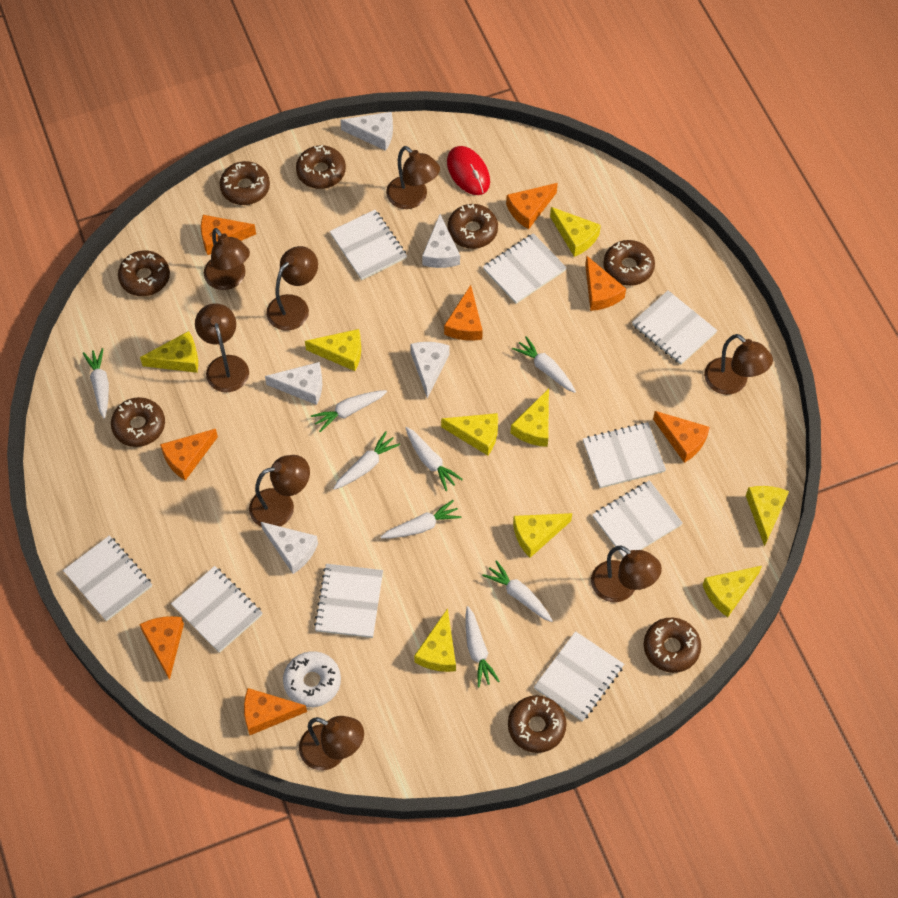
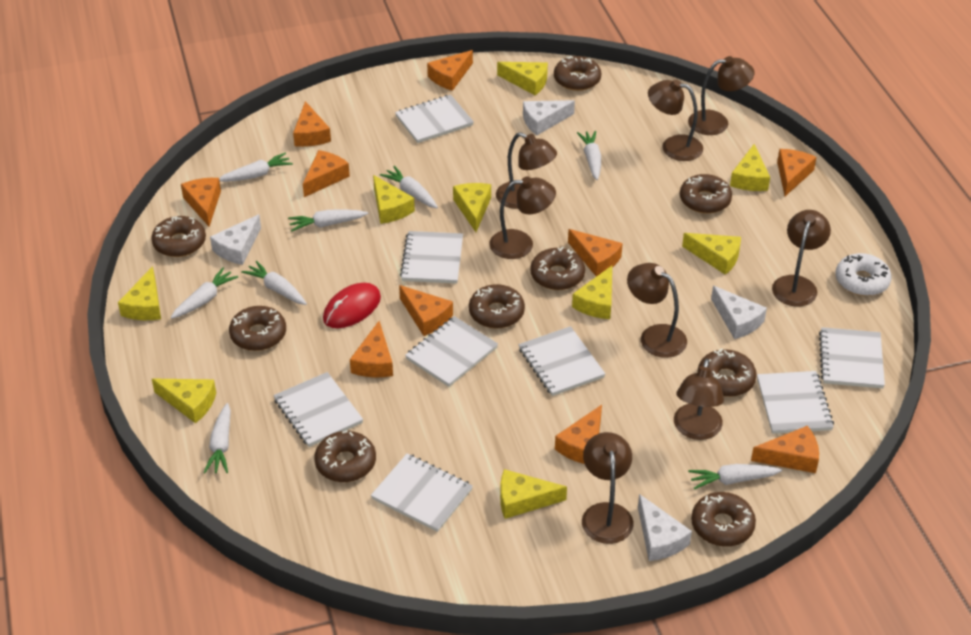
brown donut: [111,397,165,447] [118,251,170,296] [220,161,270,205] [296,145,346,189] [447,204,498,249] [508,695,566,753] [603,240,655,286] [644,618,701,673] = 8 -> [151,216,206,257] [229,306,286,351] [314,430,376,482] [469,284,525,329] [530,247,585,290] [554,56,601,91] [680,174,732,214] [691,492,756,546] [698,348,757,397] = 9
orange cheese: [139,616,184,680] [160,429,218,481] [201,215,256,255] [244,688,307,735] [444,285,483,341] [506,183,558,229] [585,256,626,311] [653,411,710,463] = 8 -> [181,178,221,227] [293,101,331,147] [303,150,350,197] [350,321,393,378] [399,285,453,336] [427,50,473,91] [555,405,602,464] [568,229,623,277] [751,426,819,473] [777,149,817,196] = 10
white cheese: [261,522,318,574] [265,362,322,405] [341,112,393,151] [410,342,449,399] [422,214,460,268] = 5 -> [210,214,261,265] [523,100,575,135] [638,494,692,561] [711,286,767,339] = 4
white notebook: [63,536,152,621] [171,566,263,653] [314,564,383,638] [330,210,407,280] [483,233,567,304] [534,631,624,722] [583,422,666,488] [592,480,683,557] [632,290,718,365] = 9 -> [273,372,363,447] [371,453,473,532] [395,95,474,143] [400,231,463,284] [405,316,498,387] [519,326,605,396] [757,371,834,434] [819,327,885,388] = 8

